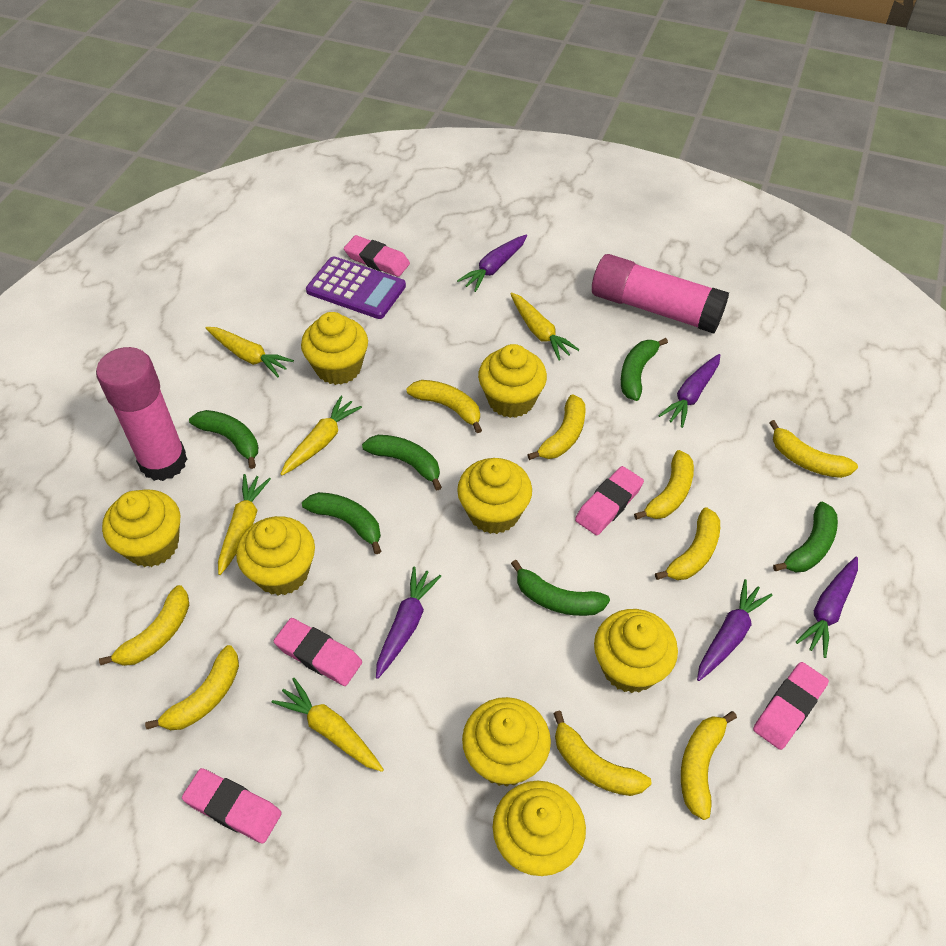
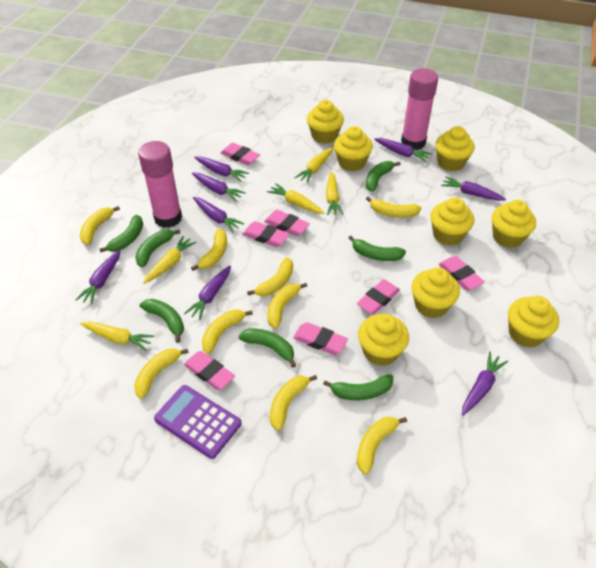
green banana: [189,410,258,469] [302,492,381,554] [362,435,442,490] [511,560,610,616] [621,338,668,401] [773,501,838,572] = 6 -> [99,215,143,253] [135,230,180,267] [139,299,184,343] [238,328,296,367] [323,374,393,400] [349,236,406,261] [366,161,401,192] = 7
pink eraser: [182,768,282,844] [274,618,362,686] [344,235,410,277] [575,466,644,535] [753,662,829,750] = 5 -> [184,351,235,390] [221,143,260,165] [242,221,289,247] [264,210,310,236] [293,322,348,355] [357,279,400,315] [439,256,485,291] = 7
purple carrot: [376,566,441,679] [457,235,527,292] [658,354,720,428] [697,579,773,681] [796,557,858,658] = 5 -> [75,250,121,305] [184,265,231,320] [192,173,246,202] [193,197,244,233] [194,156,249,182] [374,138,432,162] [441,176,506,201] [462,352,508,416] = 8

